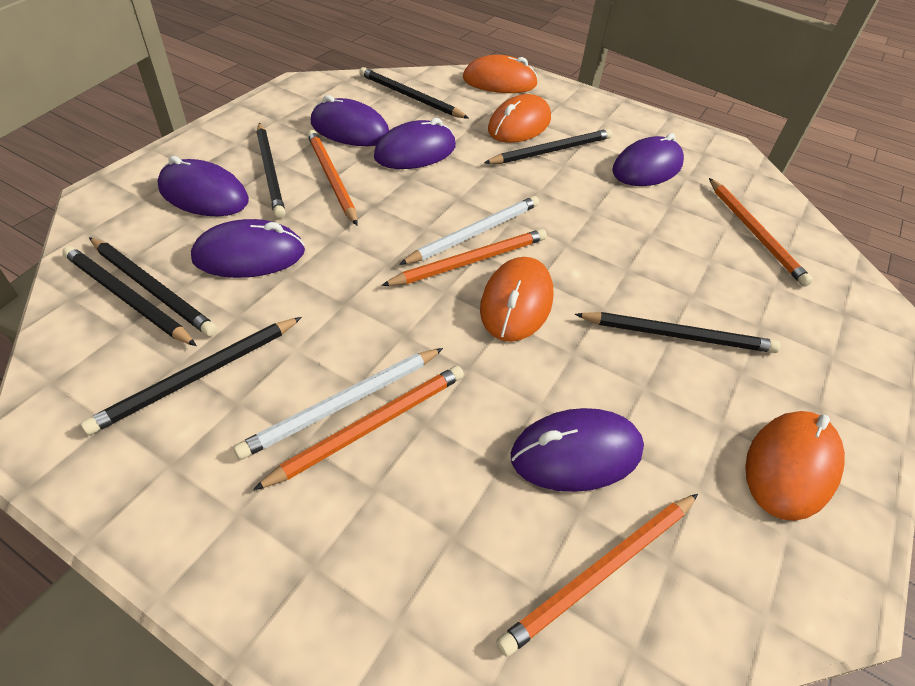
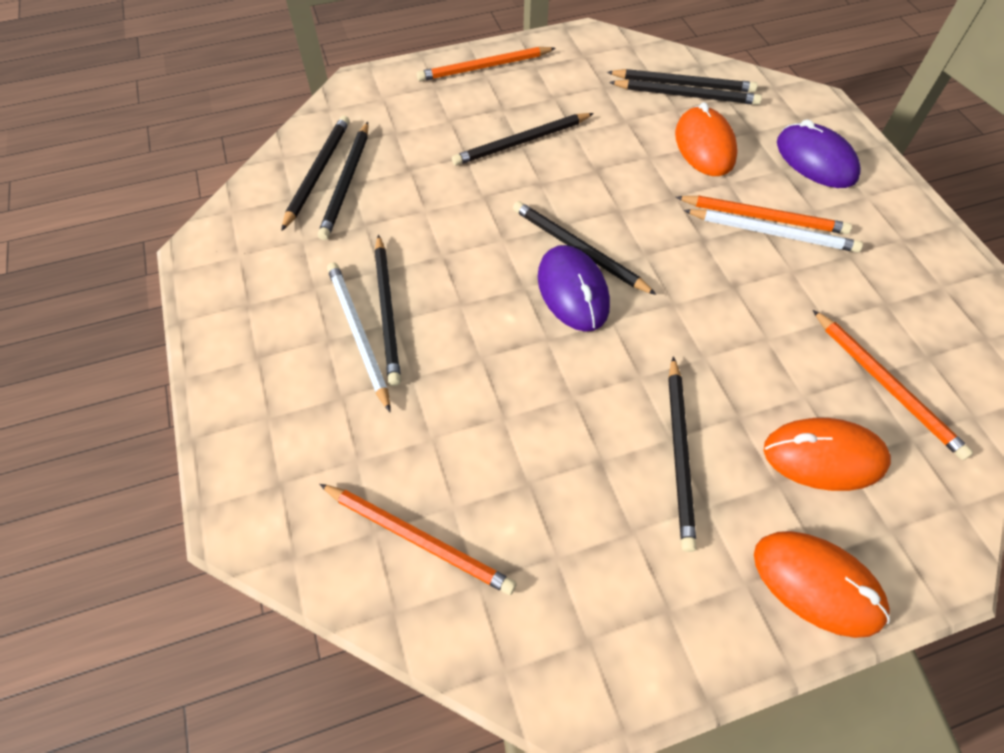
black pencil: [62,246,197,346] [81,317,302,435] [89,237,217,336] [256,123,286,218] [359,67,469,118] [484,129,612,164] [574,312,780,353] = 7 -> [281,115,350,231] [318,122,368,240] [375,234,401,386] [452,113,594,166] [513,201,657,295] [607,69,758,93] [609,79,762,105] [668,356,697,552] = 8
orange mouse: [463,55,538,93] [480,257,553,342] [488,94,551,143] [745,411,845,521] = 4 -> [675,102,738,176] [754,531,890,638] [764,418,891,491] = 3
orange pencil: [253,366,464,490] [307,130,358,225] [381,229,547,286] [496,494,698,657] [709,178,813,287] = 5 -> [320,484,517,595] [417,47,556,81] [676,195,852,234] [813,310,973,460] = 4
purple mouse: [157,156,249,216] [191,219,305,278] [311,95,389,146] [374,118,456,169] [511,408,644,492] [612,133,684,186] = 6 -> [538,245,610,332] [777,119,861,188] = 2

